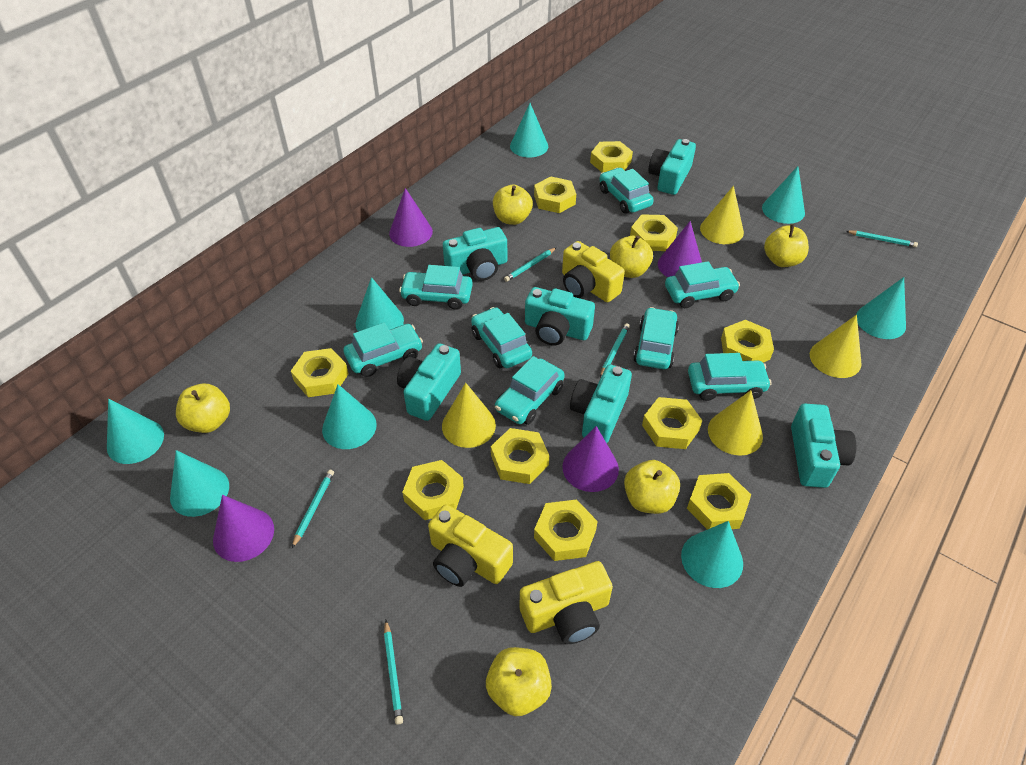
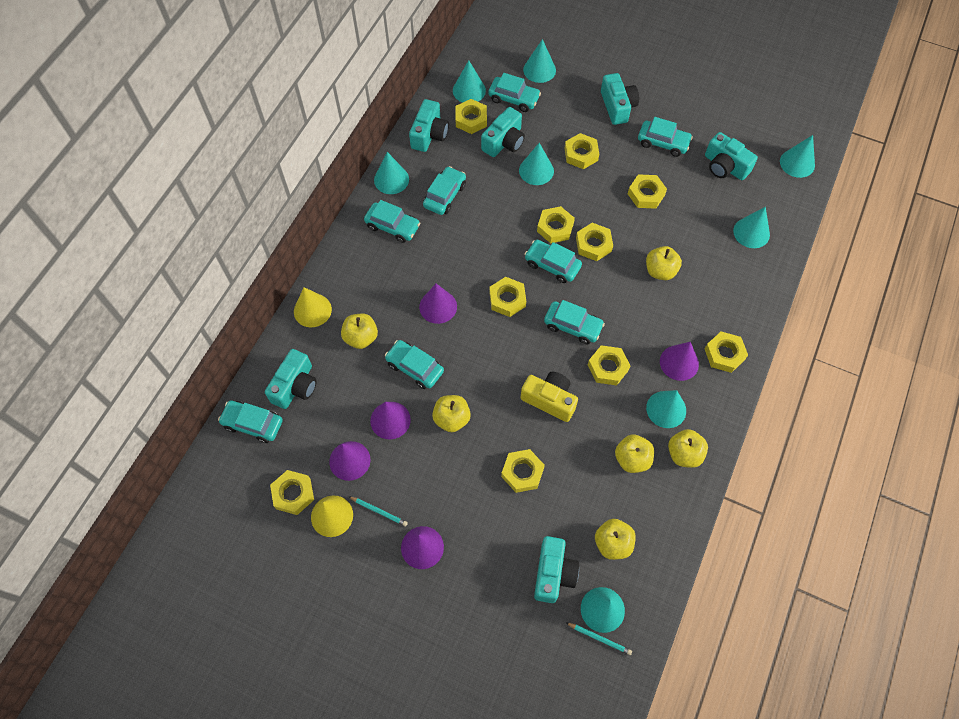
purple cone: [213,495,274,562] [389,188,433,247] [562,426,619,492] [658,221,702,277] = 4 -> [329,441,370,481] [370,402,411,439] [401,526,444,569] [419,283,457,324] [660,342,699,381] = 5
turquoise pencil: [292,470,334,548] [384,620,403,725] [504,247,557,282] [600,323,630,378] [846,231,918,247] = 5 -> [348,496,408,526] [566,622,632,655] = 2
yellow camera: [428,504,513,587] [520,561,613,644] [562,241,625,302] = 3 -> [520,372,578,422] = 1
yellow cone: [442,383,496,448] [700,186,744,244] [708,390,763,456] [810,315,862,378] = 4 -> [294,287,332,328] [311,495,353,537] = 2

